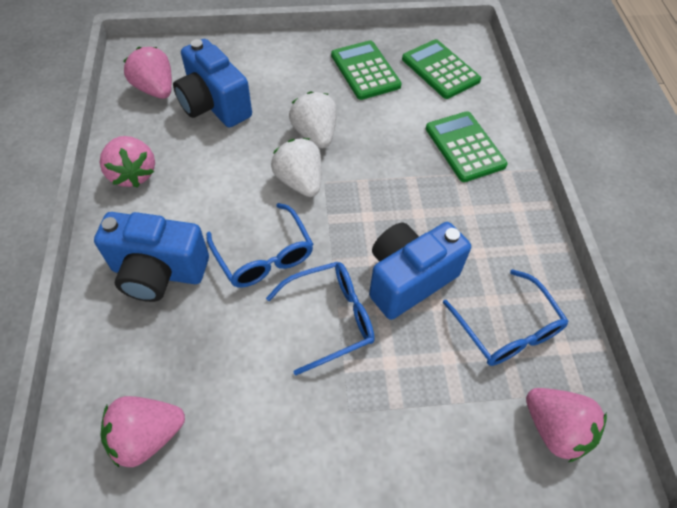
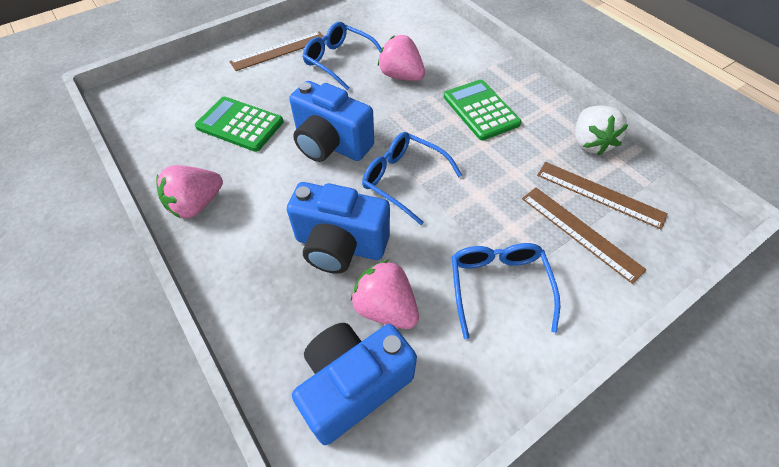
brown ruler: none = 0 -> [229,31,326,71] [522,187,647,284] [537,162,668,230] = 3
green calculator: [331,40,402,100] [402,39,481,99] [426,111,507,182] = 3 -> [195,97,284,152] [444,79,522,140] = 2
pink strawberry: [99,136,155,188] [100,396,185,467] [123,47,172,99] [526,388,607,462] = 4 -> [156,165,223,218] [351,260,419,329] [378,35,425,81] = 3
white strawberry: [271,138,322,197] [289,91,337,148] = 2 -> [575,105,629,155] = 1

